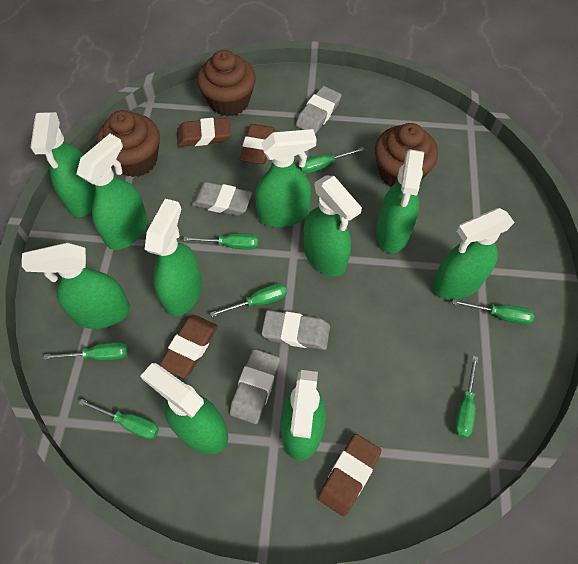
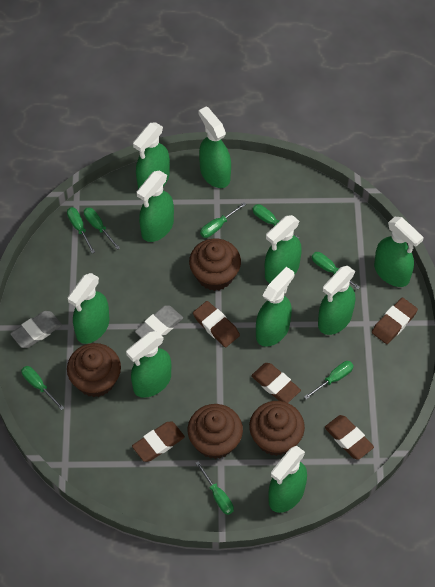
brown cupcake: [97,110,160,177] [197,50,256,116] [375,123,438,186] = 3 -> [67,343,121,397] [188,404,243,459] [189,238,241,291] [249,401,305,456] = 4
brown eraser: [159,315,218,378] [177,118,231,147] [240,124,275,164] [318,434,382,517] = 4 -> [132,422,185,462] [193,301,240,347] [251,363,301,403] [325,415,374,460] [372,298,418,344] = 5
green screwdriver: [44,342,128,360] [79,399,159,439] [183,233,258,250] [210,283,287,317] [299,147,364,174] [452,299,534,325] [455,356,478,438] = 7 -> [21,366,64,410] [67,207,95,254] [84,207,120,250] [196,461,234,515] [200,202,246,238] [253,204,299,239] [304,361,354,400] [312,252,360,289] = 8
grey eraser: [191,182,252,216] [230,349,280,424] [261,310,330,350] [296,86,341,134] = 4 -> [10,311,62,348] [135,305,183,338] = 2

